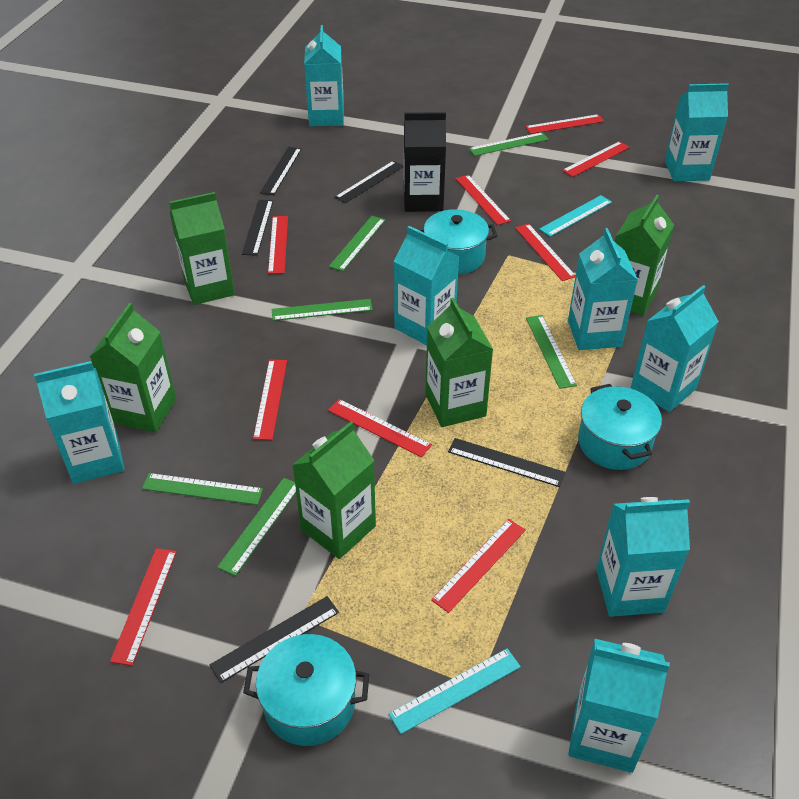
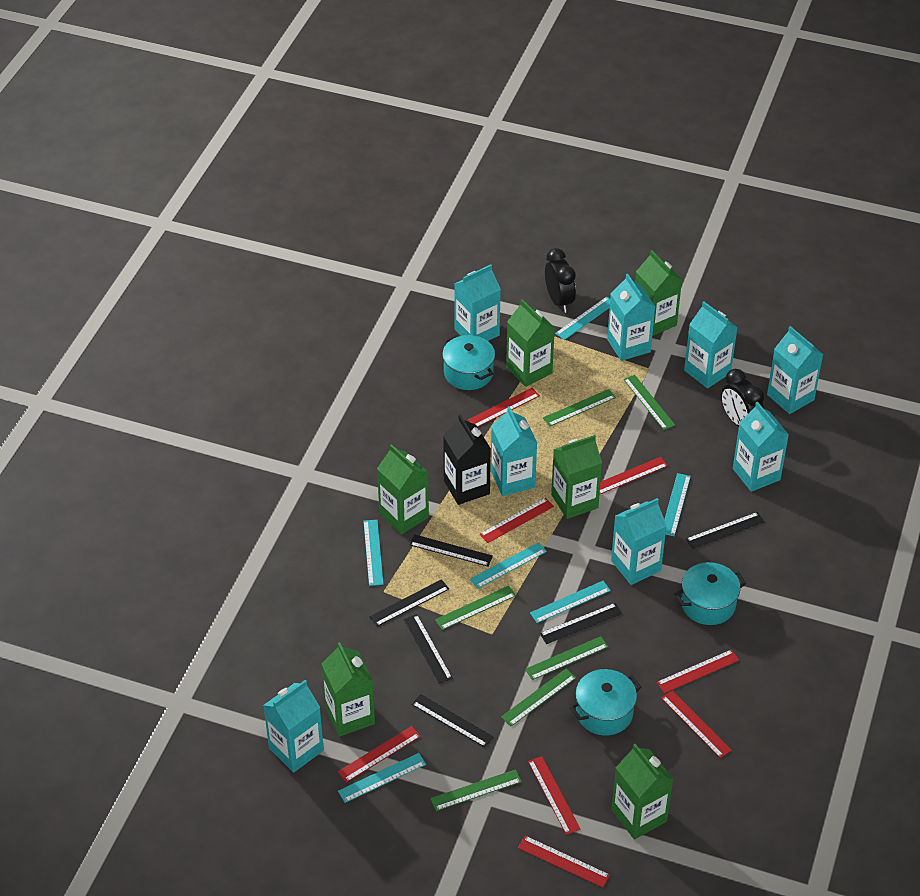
black clock: none = 0 -> [545,248,576,313] [721,369,764,427] = 2
black ruler: [210,596,339,683] [242,200,273,256] [260,147,302,195] [335,161,404,203] [448,438,565,487] = 5 -> [369,579,449,627] [404,614,453,684] [409,534,493,567] [412,694,494,747] [540,603,622,644] [686,512,765,549] = 6
green carton: [89,303,176,433] [169,192,235,305] [292,422,376,559] [425,298,493,427] [615,195,674,316] = 5 -> [321,642,375,737] [377,444,429,535] [506,299,555,387] [551,435,602,519] [612,744,673,840] [635,250,682,336] = 6
red ruler: [110,548,177,666] [253,360,287,440] [268,216,288,274] [328,399,432,458] [431,519,526,613] [456,175,511,225] [515,224,576,281] [525,114,604,134] [562,141,630,177] = 9 -> [338,726,421,783] [468,388,540,427] [479,498,554,543] [518,836,610,888] [528,756,581,835] [599,457,668,495] [657,649,739,693] [661,690,732,758] = 8
turquoise ruler: [389,648,521,734] [539,195,612,237] = 2 -> [338,753,426,803] [364,520,384,586] [470,542,547,589] [530,581,611,623] [555,297,610,340] [664,473,691,536] = 6

